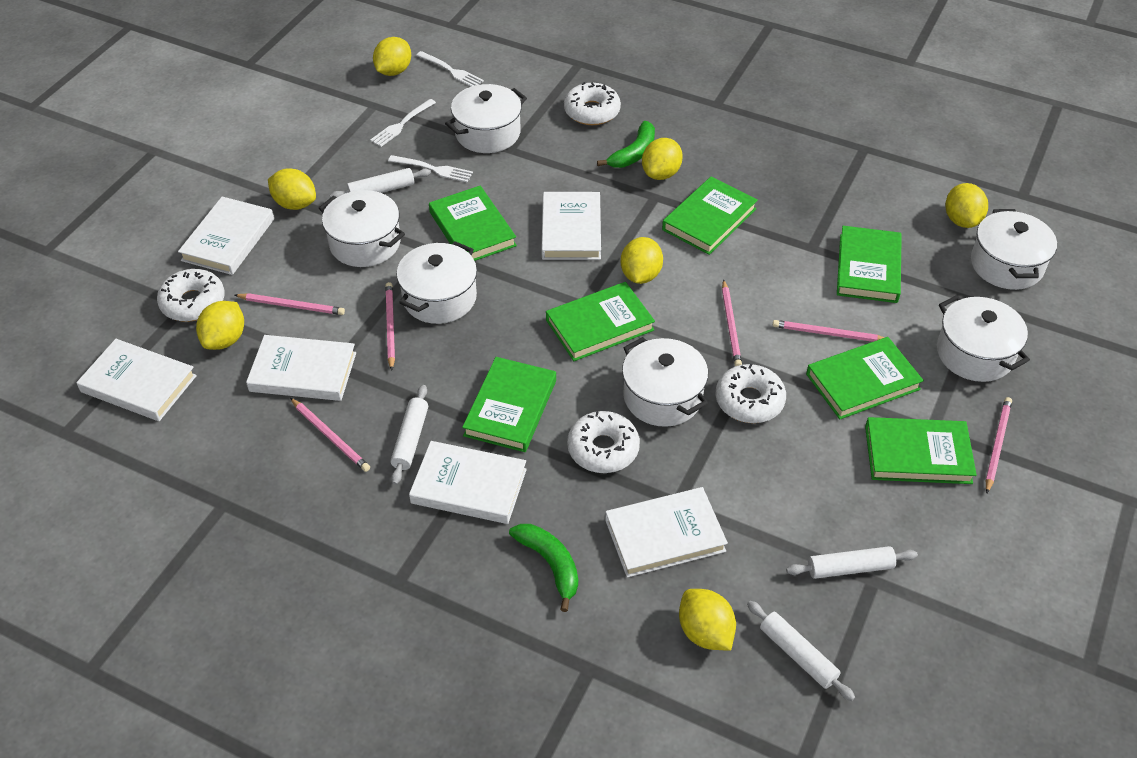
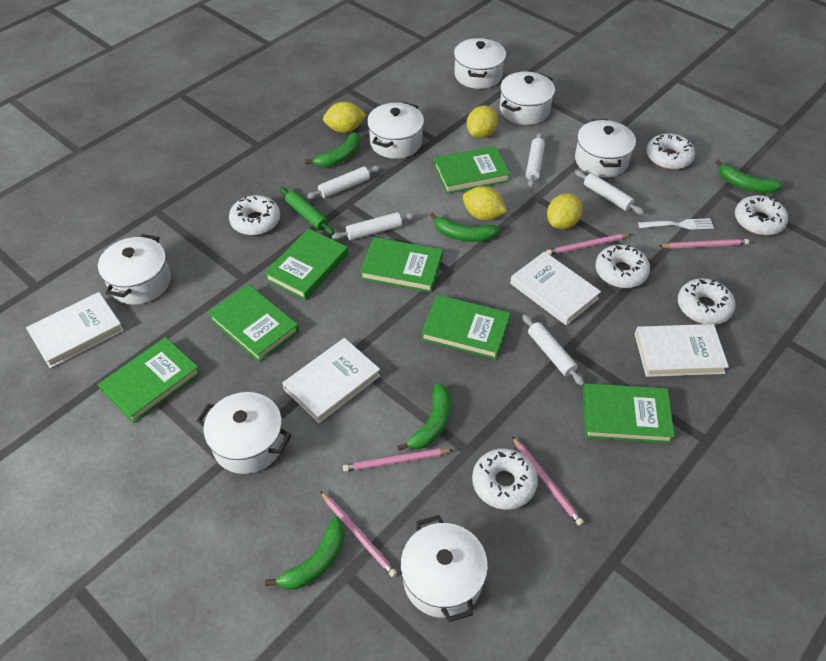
green banana: [509,524,578,612] [597,121,655,168] = 2 -> [265,516,345,590] [305,132,360,167] [397,383,451,451] [430,212,500,242] [715,160,783,193] = 5
green rolling pin: none = 0 -> [280,187,335,235] = 1
pink pencil: [235,293,345,315] [290,398,370,472] [385,282,395,371] [722,280,742,366] [773,320,892,342] [985,397,1012,493] = 6 -> [320,491,397,577] [343,448,452,472] [512,437,584,526] [546,234,631,255] [659,239,749,249] = 5
white book: [76,339,197,421] [178,197,274,275] [246,335,356,401] [409,441,527,524] [542,192,601,260] [605,487,728,578] = 6 -> [26,292,124,368] [283,338,381,423] [510,251,601,325] [635,324,729,377] = 4
white donut: [157,269,225,322] [564,82,621,125] [567,411,640,473] [716,364,786,423] = 4 -> [229,195,280,235] [472,448,538,510] [595,245,650,288] [646,133,695,170] [678,278,735,325] [735,195,788,236] = 6
white fork: [370,99,436,147] [388,155,473,182] [416,51,484,86] = 3 -> [638,219,714,230] = 1
white pot: [319,190,405,267] [396,241,477,324] [445,84,527,153] [622,337,708,427] [937,295,1030,382] [971,209,1057,290] = 6 -> [98,234,171,305] [197,392,292,474] [367,102,424,159] [400,515,488,622] [454,38,506,89] [500,72,555,125] [575,119,636,178] = 7
white rolling pin: [330,168,431,198] [391,385,428,485] [747,601,855,701] [786,546,918,579] = 4 -> [306,165,381,199] [331,212,415,240] [522,314,584,386] [526,133,545,188] [575,170,644,215] = 5
yellow lemon: [196,301,244,350] [268,168,316,210] [373,37,411,76] [621,237,663,284] [642,138,683,180] [679,589,736,651] [945,183,988,228] = 7 -> [323,102,366,133] [463,186,507,220] [467,105,498,138] [547,193,582,229] = 4

